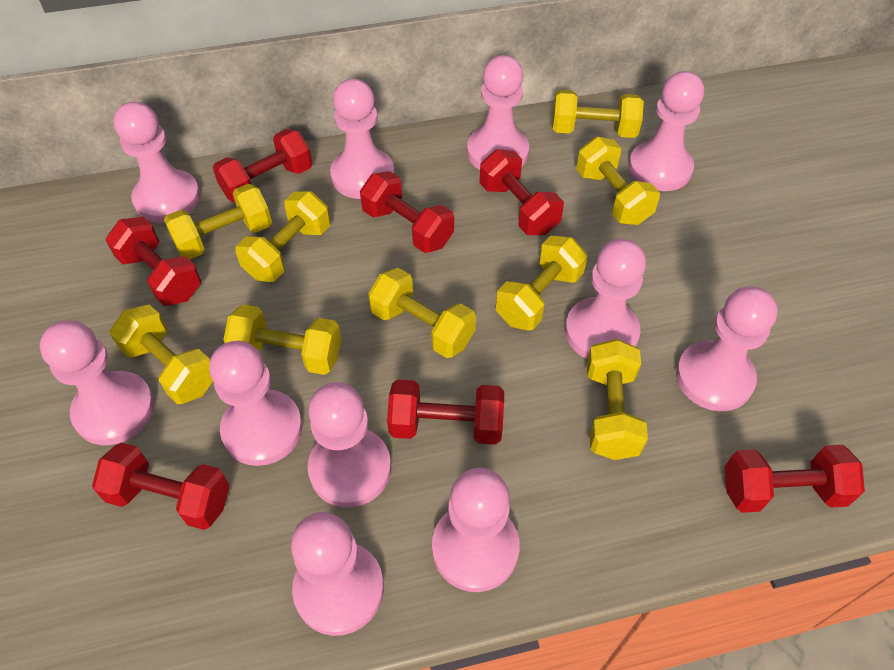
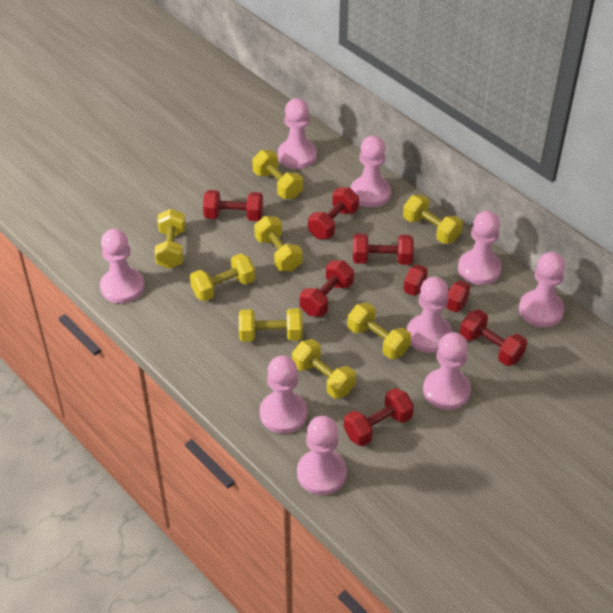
pink pawn: [40,320,155,445] [114,102,200,223] [209,341,302,466] [291,512,384,636] [308,382,391,508] [330,79,394,199] [432,468,520,592] [467,55,529,170] [565,239,646,359] [629,71,704,191] [676,287,777,411] = 11 -> [100,229,144,304] [260,355,307,434] [278,98,317,169] [297,416,347,495] [351,135,391,208] [407,277,452,353] [423,332,471,410] [458,211,502,285] [519,252,565,327] = 9
yellow dumbbell: [109,305,213,404] [164,183,272,260] [223,304,341,375] [235,191,330,282] [368,268,476,358] [496,236,588,330] [552,90,644,138] [576,137,660,225] [587,339,648,460] = 9 -> [155,209,185,269] [190,253,255,301] [239,308,303,342] [252,150,303,199] [254,216,303,272] [292,339,356,399] [347,302,411,359] [403,194,463,244] = 8

